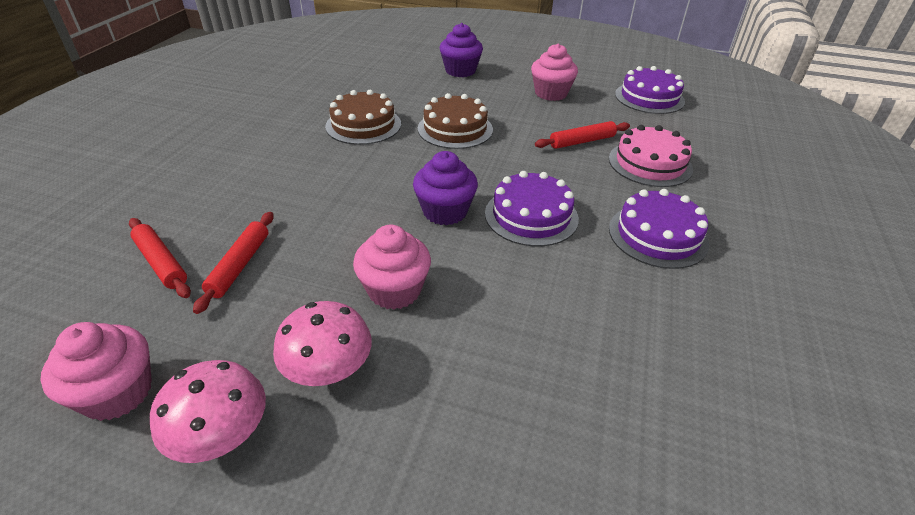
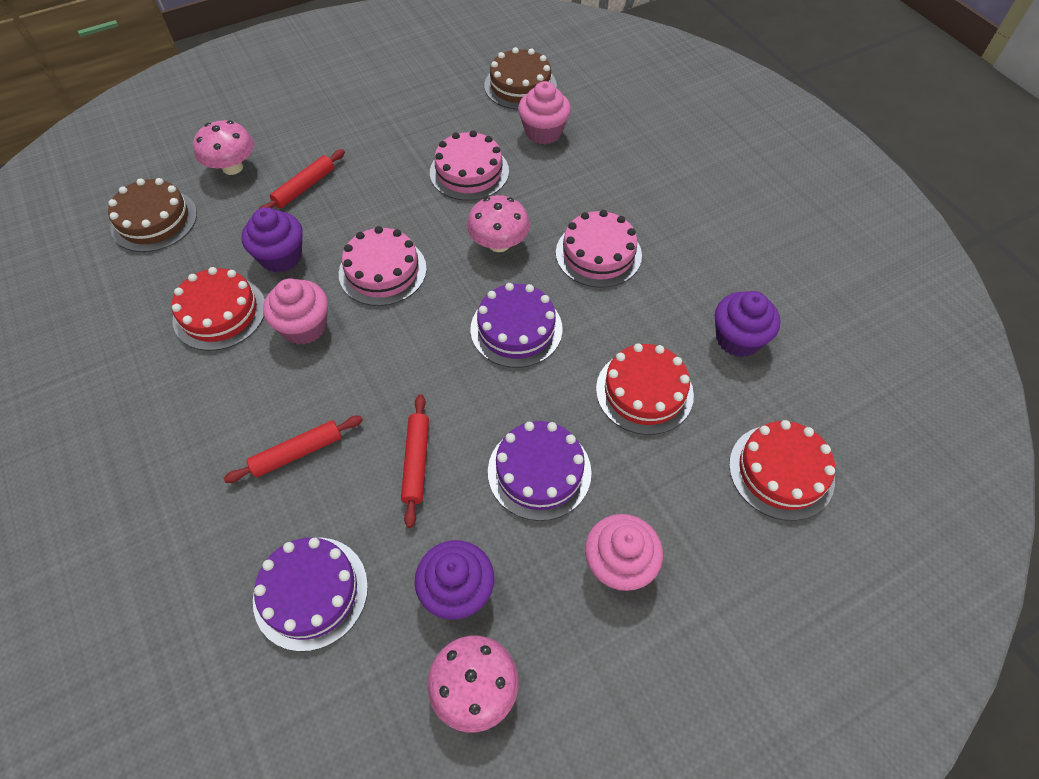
pink cake: [609,125,693,187] = 1 -> [339,226,427,306] [430,130,509,201] [556,210,642,288] = 3
pink mushroom: [150,360,266,463] [273,301,372,386] = 2 -> [193,120,254,175] [427,636,518,732] [467,195,530,252] = 3
purple cupcake: [413,151,478,225] [440,23,483,77] = 2 -> [242,207,303,273] [415,540,494,620] [715,291,780,357] = 3
red cake: none = 0 -> [172,267,265,351] [596,343,694,435] [729,420,835,521] = 3

